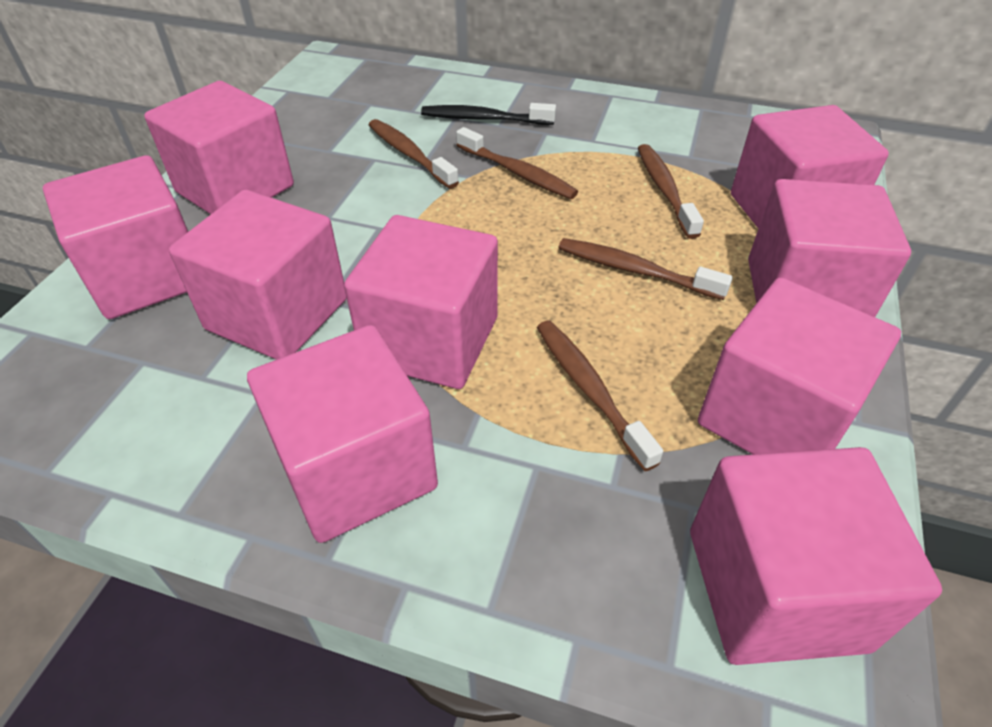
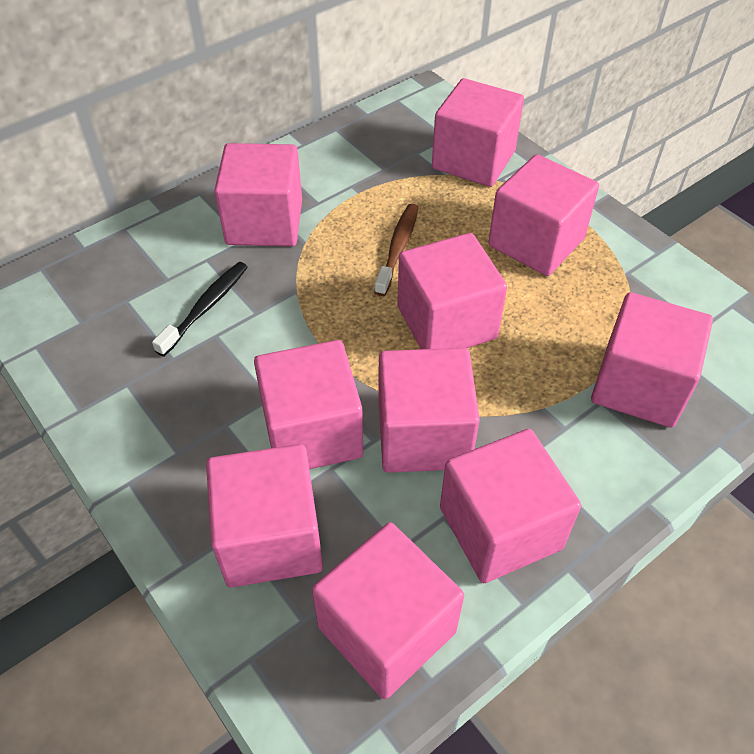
brown toothbrush: [369,119,459,189] [456,127,578,199] [537,321,663,471] [558,238,733,300] [638,144,704,239] = 5 -> [374,204,419,296] = 1
pink cube: [43,155,188,319] [144,81,294,214] [169,190,347,360] [247,325,438,543] [344,215,498,389] [690,447,942,665] [698,278,901,455] [731,105,889,229] [748,179,911,317] = 9 -> [206,444,323,587] [214,143,302,246] [254,340,363,469] [312,522,464,699] [379,348,480,473] [397,233,507,349] [432,78,524,187] [440,429,581,583] [488,154,599,276] [591,292,713,428] = 10

